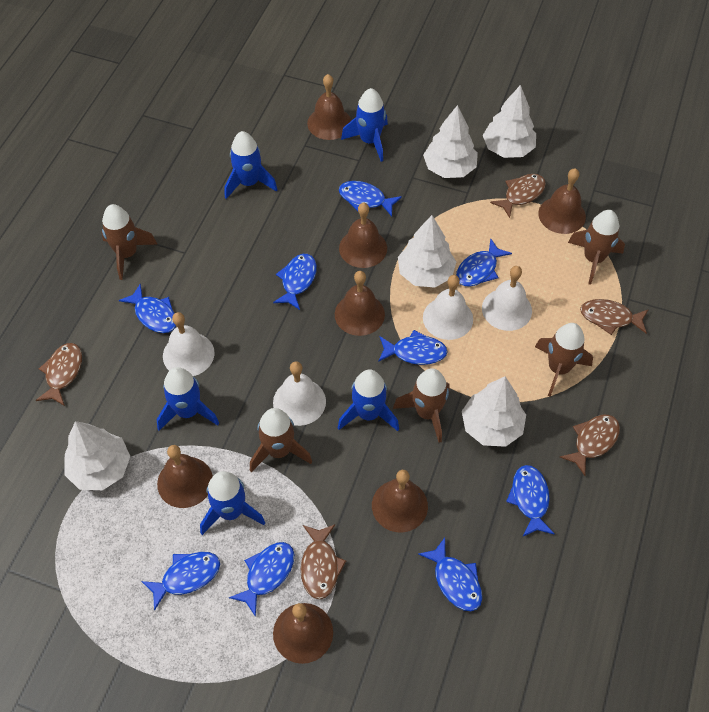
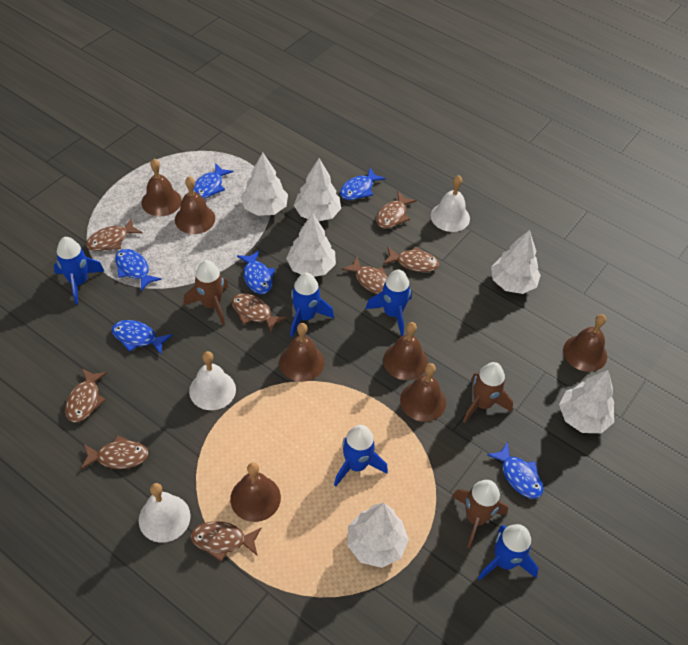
blue fish: [119,284,176,333] [141,552,220,611] [229,542,294,617] [273,254,317,310] [339,181,402,216] [378,330,448,365] [418,538,482,611] [456,238,512,287] [506,465,555,537] = 9 -> [112,320,172,354] [115,249,162,291] [194,163,234,199] [237,250,275,294] [340,168,386,200] [487,442,543,499] = 6
brown fish: [36,343,82,406] [301,524,346,599] [490,174,546,218] [560,415,620,476] [580,299,649,335] = 5 -> [65,368,107,423] [81,435,149,469] [86,218,142,251] [191,521,262,561] [232,293,287,334] [341,257,387,294] [376,192,417,229] [383,246,439,272] = 8
brown rocket: [101,204,158,280] [250,408,312,472] [393,368,450,443] [535,323,593,397] [568,210,625,285] = 5 -> [183,260,228,325] [452,480,508,548] [463,362,513,423] = 3
white bell: [163,312,215,376] [273,361,326,426] [423,275,473,340] [482,266,532,331] = 4 -> [139,483,190,543] [189,351,236,410] [431,175,470,232] = 3
white tree: [64,421,130,490] [398,215,456,288] [423,105,478,178] [462,377,526,447] [483,85,536,158] = 5 -> [241,153,288,216] [286,213,336,277] [294,158,341,221] [347,503,409,568] [491,230,541,294] [559,370,615,433] = 6

